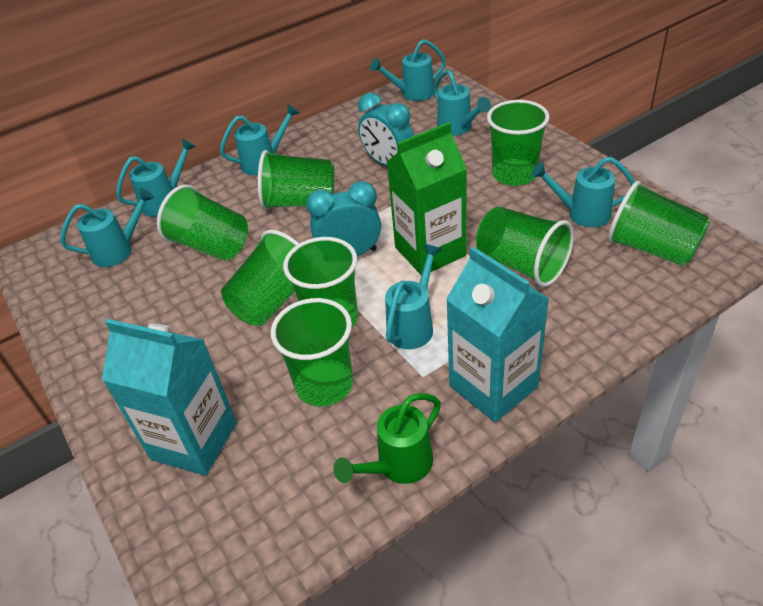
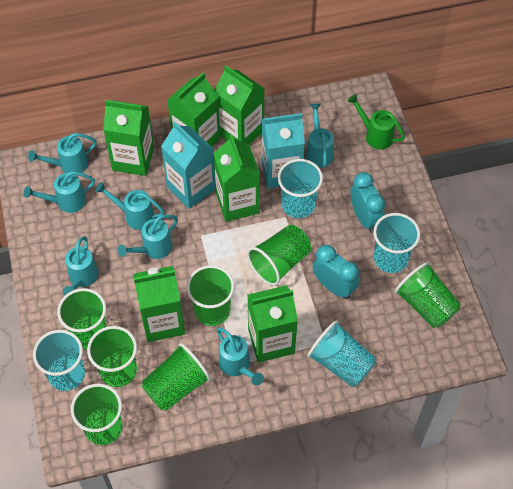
green carton: [387,122,467,276] = 1 -> [103,100,154,176] [133,266,185,342] [167,72,220,147] [213,134,260,222] [214,65,265,144] [248,285,298,363] = 6
green cup: [157,184,248,261] [221,230,299,326] [258,150,335,210] [271,298,353,407] [283,237,358,329] [476,206,574,287] [487,100,549,186] [607,181,710,266] = 8 -> [57,288,107,349] [71,384,123,445] [87,326,137,387] [142,343,211,411] [186,265,234,326] [247,225,311,286] [395,262,460,328] = 7
turquoise cup: none = 0 -> [33,330,85,391] [278,159,323,218] [307,320,376,387] [373,213,420,273] = 4

